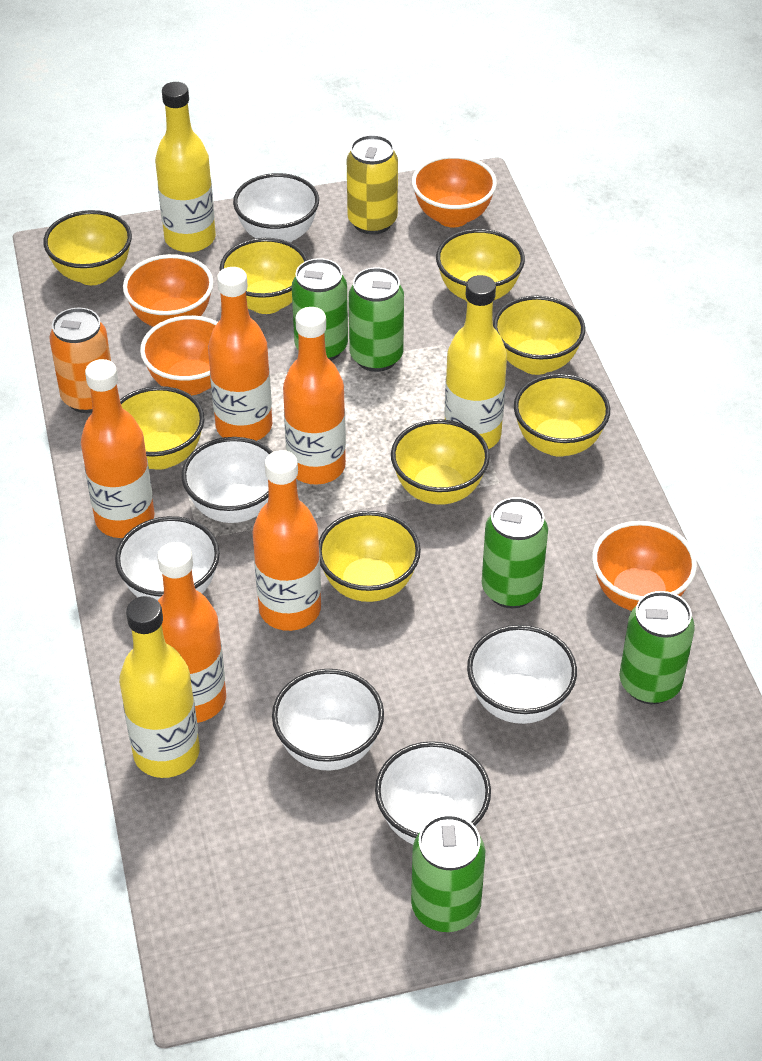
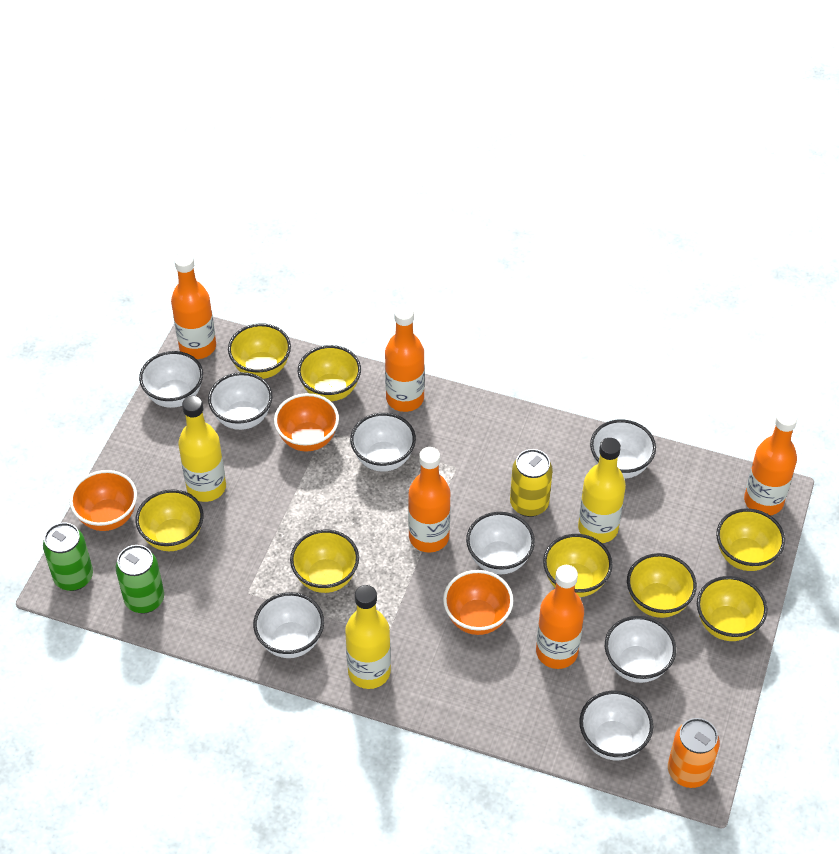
green can: [292,258,348,361] [349,267,404,372] [411,814,485,932] [482,497,548,608] [619,591,695,704] = 5 -> [43,522,93,591] [116,545,164,613] = 2
orange bowl: [123,254,214,327] [140,315,218,395] [412,155,497,227] [592,521,697,611] = 4 -> [69,470,137,531] [274,393,339,451] [443,570,513,635] = 3
white bowl: [115,516,220,601] [181,437,273,523] [233,173,319,243] [272,669,384,771] [375,741,491,844] [467,625,577,724] = 6 -> [139,351,203,408] [208,372,272,430] [253,592,324,658] [350,413,416,471] [466,512,535,574] [579,691,653,760] [590,419,656,479] [605,616,676,683] = 8

